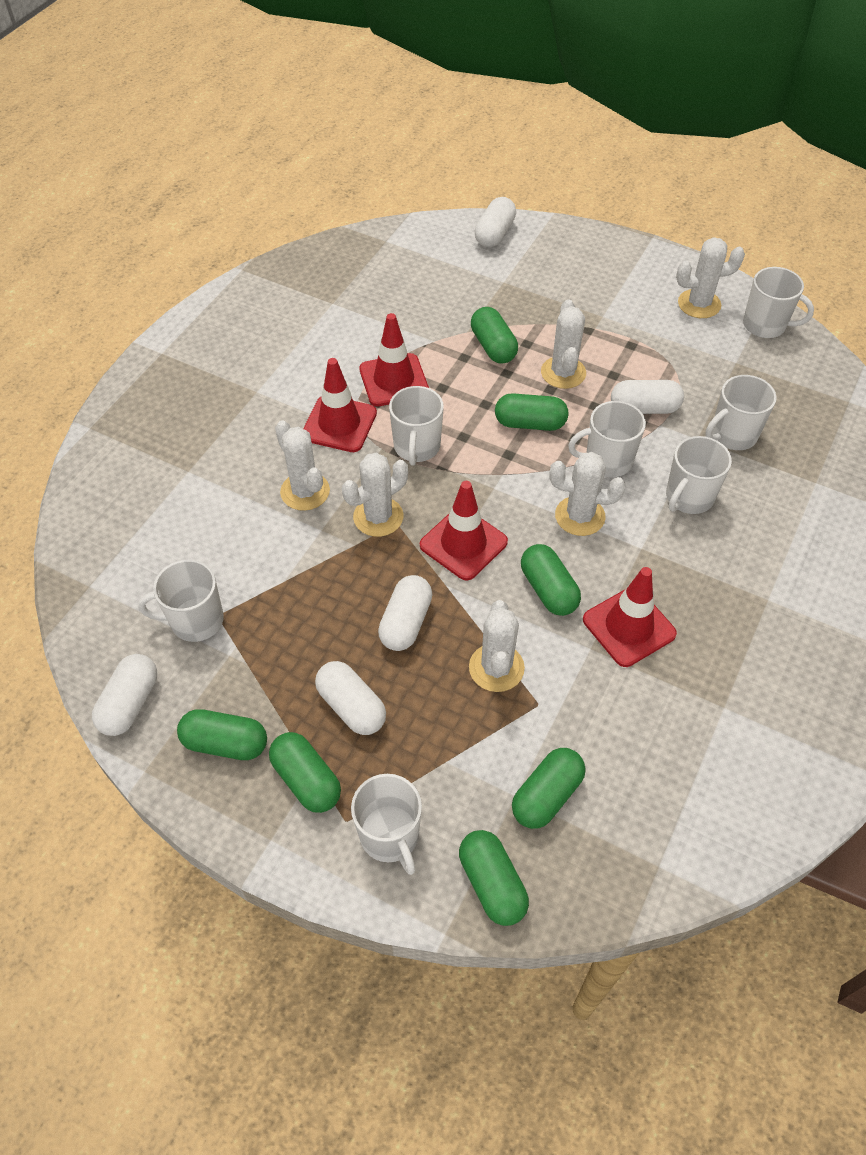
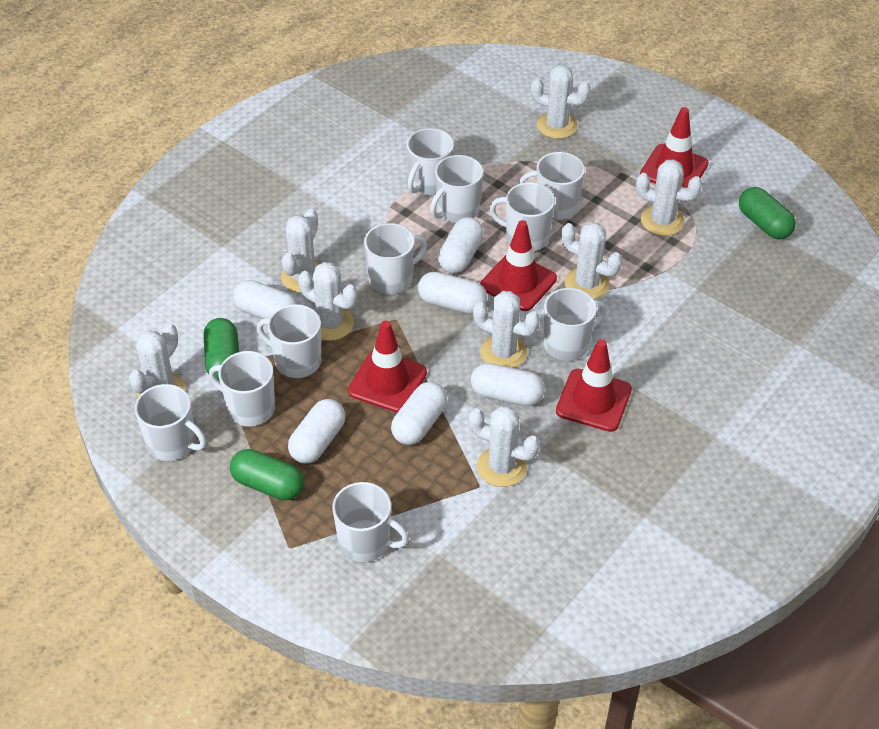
green capsule: [177,709,267,760] [269,732,341,813] [459,830,529,926] [471,307,518,364] [495,393,569,431] [512,748,585,829] [521,544,581,616] = 7 -> [203,318,239,381] [230,449,304,501] [739,187,796,239] = 3
white cactus: [275,420,330,511] [342,453,408,537] [469,600,525,692] [541,299,586,389] [549,452,626,536] [676,237,745,318] = 6 -> [129,323,186,398] [281,209,319,293] [298,262,357,341] [468,406,540,487] [473,291,540,368] [530,65,591,139] [561,222,622,300] [636,159,702,236] = 8
white capsule: [92,654,157,736] [315,661,386,735] [378,575,432,651] [475,197,516,247] [611,380,684,414] = 5 -> [233,280,299,319] [288,399,345,464] [391,382,447,445] [418,272,487,314] [438,217,484,273] [471,363,545,406] = 6
white mug: [138,560,224,642] [351,774,422,875] [389,386,444,466] [568,401,646,477] [666,436,732,514] [705,375,777,450] [743,267,814,338] = 7 -> [135,384,206,461] [209,351,275,427] [257,304,321,378] [332,482,409,562] [364,223,427,294] [407,128,454,195] [430,155,483,223] [490,182,555,251] [518,152,585,220] [544,288,606,361] = 10

